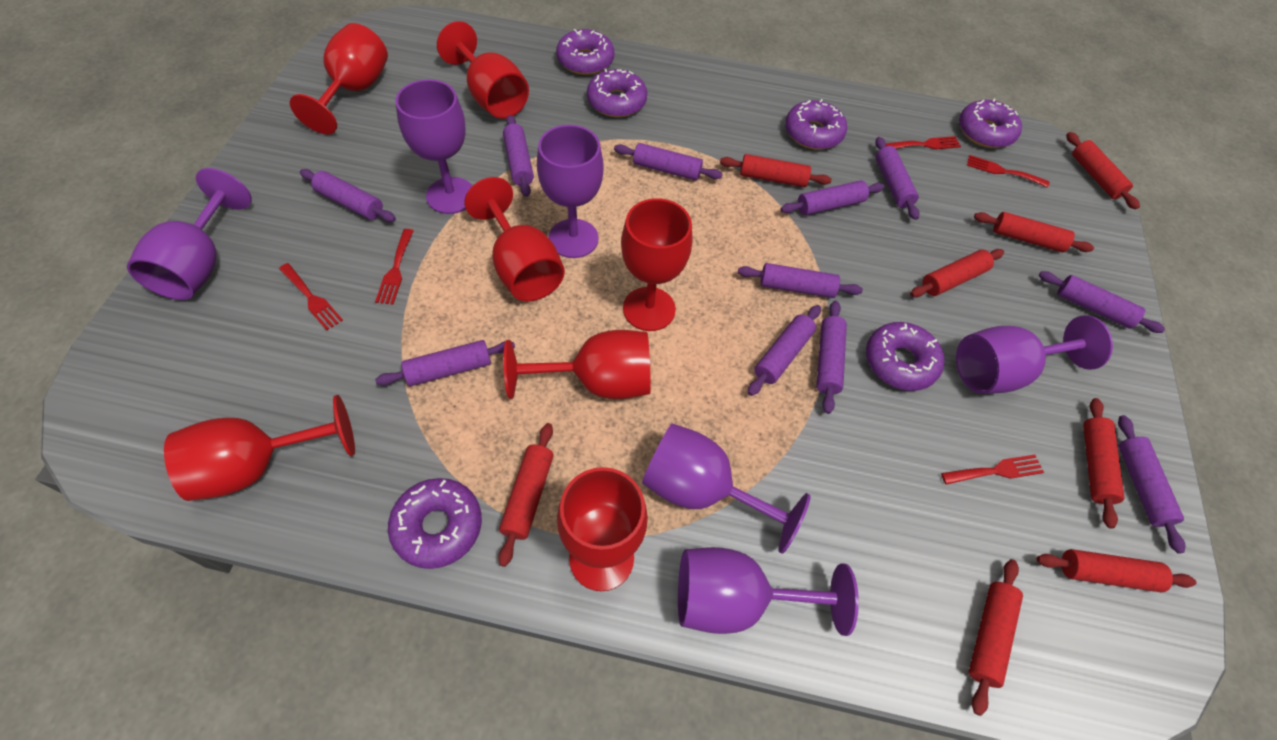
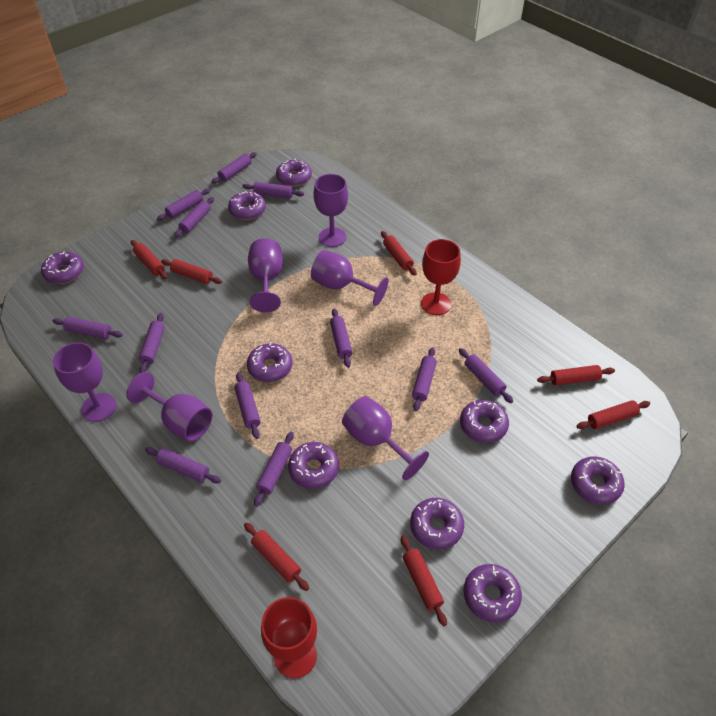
purple donut: [388,478,482,569] [556,29,614,75] [587,69,647,117] [785,99,847,150] [866,322,944,391] [959,98,1022,148] = 6 -> [41,251,84,284] [228,191,266,220] [247,342,292,382] [276,159,312,187] [288,442,339,489] [410,498,464,550] [460,400,509,443] [463,564,522,622] [571,456,625,505] = 9
purple rolling pin: [300,169,396,222] [375,340,515,386] [503,115,534,197] [614,143,722,181] [738,263,863,298] [748,305,821,396] [781,180,884,216] [816,301,847,414] [875,137,919,220] [1038,271,1165,333] [1118,415,1186,554] = 11 -> [53,317,123,339] [139,313,165,373] [145,447,221,483] [157,188,210,221] [174,197,214,238] [212,152,257,184] [235,372,261,439] [242,182,304,198] [254,432,294,507] [330,308,352,368] [412,347,437,411] [459,348,513,403] = 12
red fork: [279,263,343,330] [375,229,414,305] [886,136,961,149] [941,455,1044,485] [967,155,1050,188] = 5 -> none = 0
red goblet: [164,395,355,501] [290,23,388,134] [437,21,529,119] [464,177,565,301] [503,330,651,399] [557,467,648,591] [621,198,692,331] = 7 -> [261,597,317,679] [421,239,461,315] = 2
red rolling pin: [498,423,554,567] [720,154,832,187] [910,249,1004,297] [969,559,1023,716] [974,212,1094,252] [1037,549,1196,592] [1066,132,1140,209] [1083,398,1124,529] = 8 -> [131,240,168,279] [161,259,222,284] [244,522,309,591] [381,231,417,276] [401,535,447,626] [537,365,615,386] [577,400,650,429] = 7

